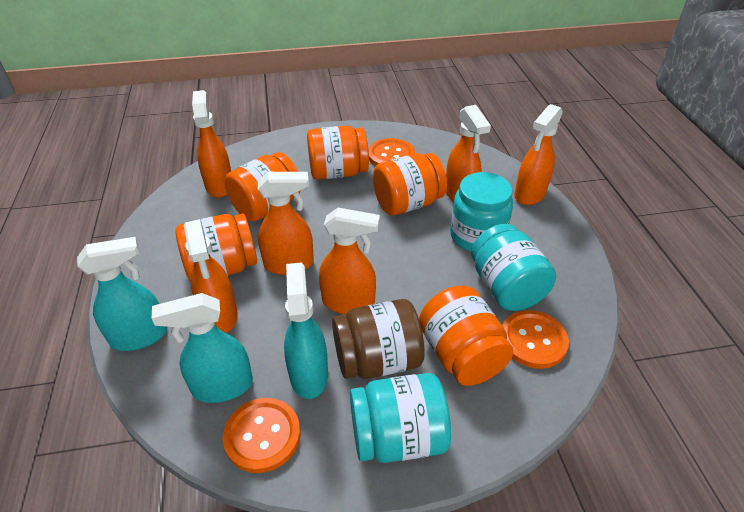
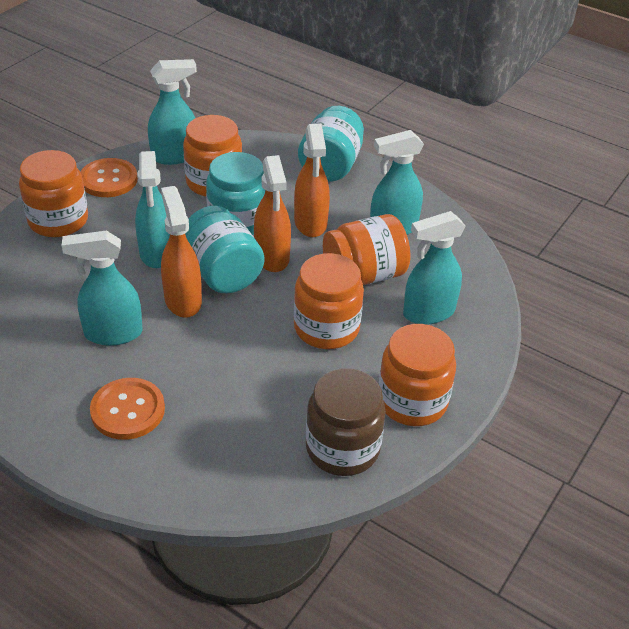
orange button: [223,398,300,473] [368,138,415,166] [502,310,569,369] = 3 -> [80,158,138,197] [90,378,165,440] = 2
orange spray bottle: [184,219,238,333] [192,90,231,198] [258,172,314,275] [319,208,380,314] [446,105,491,202] [514,104,563,205] = 6 -> [161,186,202,318] [254,155,291,272] [294,124,330,237] = 3
turquoise spray bottle: [77,237,167,351] [152,293,253,403] [284,262,328,399] = 3 -> [62,231,143,346] [135,151,170,268] [148,59,197,165] [370,130,424,235] [403,211,466,325] = 5

